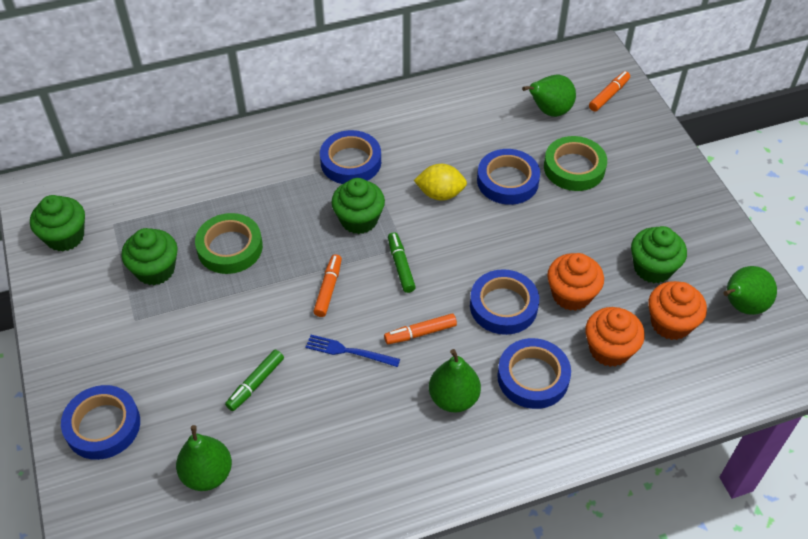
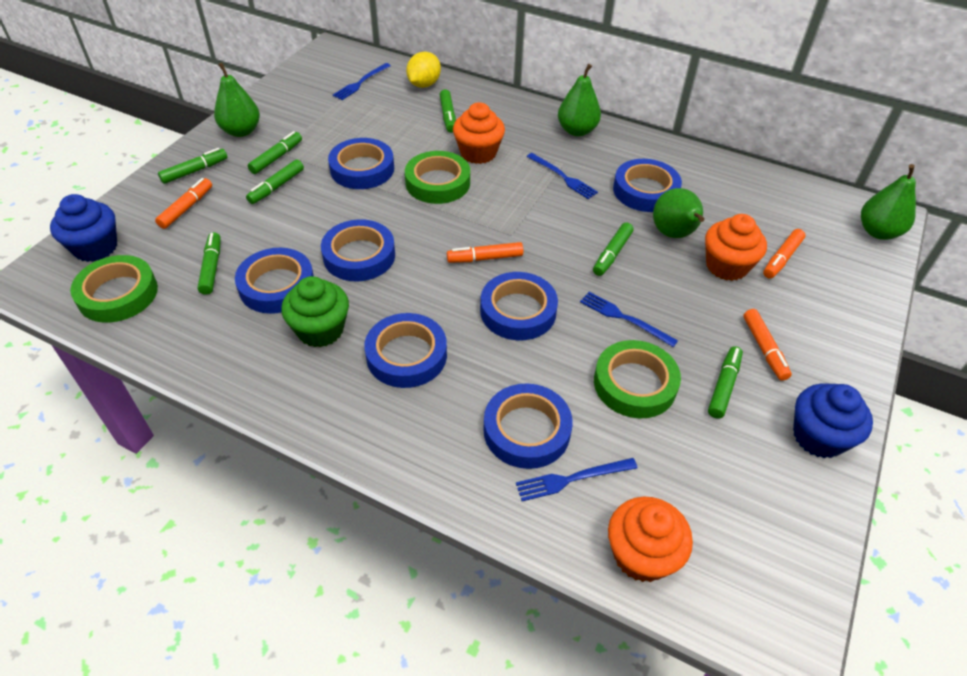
blue cupcake: none = 0 -> [50,194,117,262] [793,384,873,458] = 2
blue fork: [306,335,400,367] = 1 -> [333,63,391,100] [516,458,638,501] [527,153,598,199] [580,292,678,347] = 4
blue tape: [61,385,140,460] [320,130,381,184] [470,269,539,335] [477,149,540,205] [497,338,571,409] = 5 -> [235,248,314,314] [321,219,395,281] [328,138,394,189] [364,313,447,388] [480,272,558,340] [483,384,573,469] [613,159,682,212] = 7
green cupcake: [30,195,85,251] [121,228,178,285] [331,178,385,234] [631,226,687,283] = 4 -> [281,276,349,347] = 1
green marker: [225,350,284,411] [388,232,416,293] = 2 -> [158,148,227,184] [197,232,221,295] [246,159,304,204] [248,131,302,174] [440,89,456,133] [593,222,634,276] [708,346,743,419] = 7
green tape: [195,213,263,274] [544,136,607,191] = 2 -> [70,255,158,323] [405,151,470,204] [594,340,681,418] = 3
orange marker: [313,254,342,317] [384,314,457,344] [589,71,630,111] = 3 -> [155,178,212,229] [447,242,523,263] [743,309,792,381] [763,229,806,279] = 4

